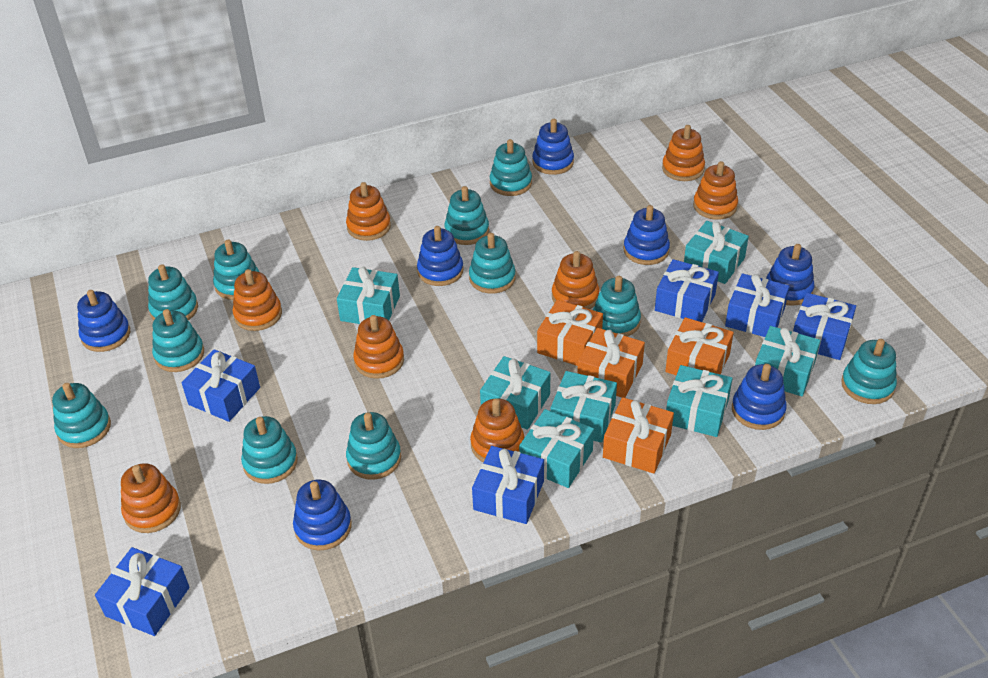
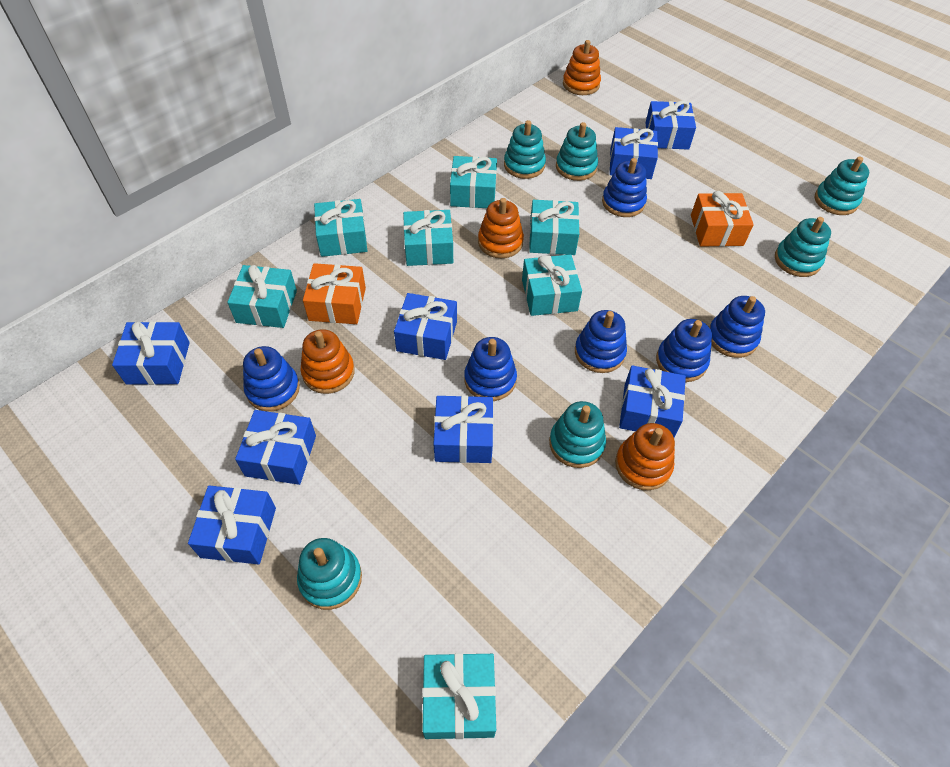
blue gift: [95,547,190,636] [181,349,260,422] [472,446,544,524] [655,259,719,322] [725,273,790,337] [793,293,856,360] = 6 -> [112,321,190,385] [188,485,276,564] [235,410,316,485] [394,293,457,360] [433,395,494,463] [610,127,658,179] [619,365,686,437] [645,100,696,150] = 8
blue stacking toy: [77,290,130,352] [293,480,352,550] [417,226,463,286] [532,119,574,175] [624,205,670,265] [732,364,787,430] [766,244,814,306] = 7 -> [243,346,300,411] [464,337,517,401] [575,310,627,373] [602,158,647,217] [656,319,712,382] [709,296,765,358] = 6
orange gift: [537,300,603,366] [577,328,645,398] [603,397,674,474] [665,317,734,375] = 4 -> [303,263,366,324] [691,191,754,247] = 2
orange stacking toy: [121,463,181,533] [232,269,282,331] [346,182,391,241] [353,315,404,379] [470,399,524,462] [552,251,599,309] [662,125,705,181] [693,161,738,220] = 8 -> [300,329,355,394] [478,198,524,258] [563,40,601,95] [615,423,675,490] = 4
turquoise stacking toy: [52,383,111,448] [148,264,198,320] [152,309,204,372] [213,239,259,300] [241,416,298,484] [346,412,401,480] [444,186,489,245] [469,233,516,293] [490,139,532,196] [593,276,641,337] [841,339,897,404] = 11 -> [297,538,362,610] [504,120,546,179] [549,401,606,468] [556,122,598,181] [775,217,831,277] [815,156,869,215] = 6

